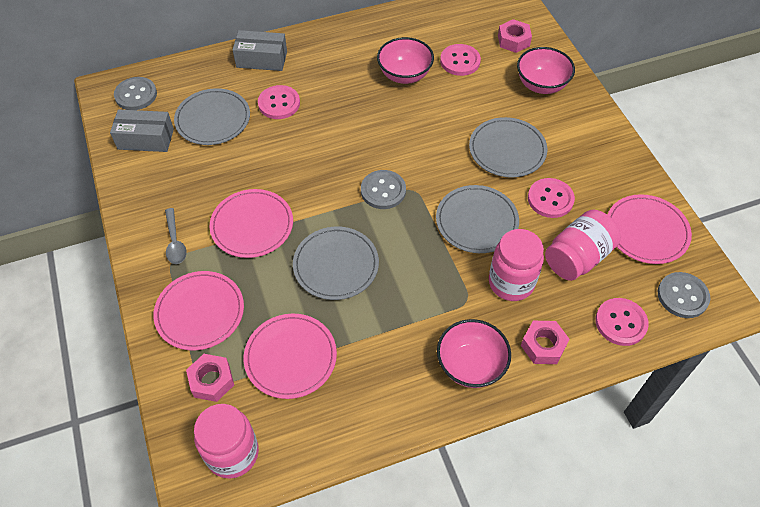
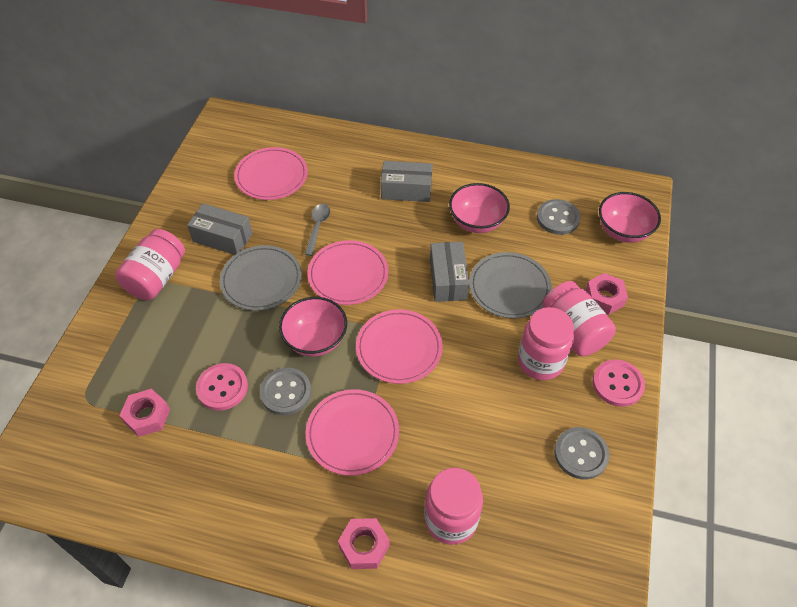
grey box: [110,109,174,152] [232,30,287,71] = 2 -> [187,203,252,255] [381,161,433,202] [430,242,469,302] = 3
grey plate: [174,88,250,145] [293,227,379,300] [436,185,519,253] [469,117,547,177] = 4 -> [220,245,302,311] [469,252,552,318] = 2
pink button: [258,85,300,119] [440,44,481,76] [528,178,575,218] [595,298,649,346] = 4 -> [196,363,248,411] [593,360,645,407] = 2
pink jar: [194,404,259,478] [489,229,544,301] [545,210,621,281] = 3 -> [115,229,185,300] [424,468,483,545] [518,307,574,380] [542,281,616,356] = 4

